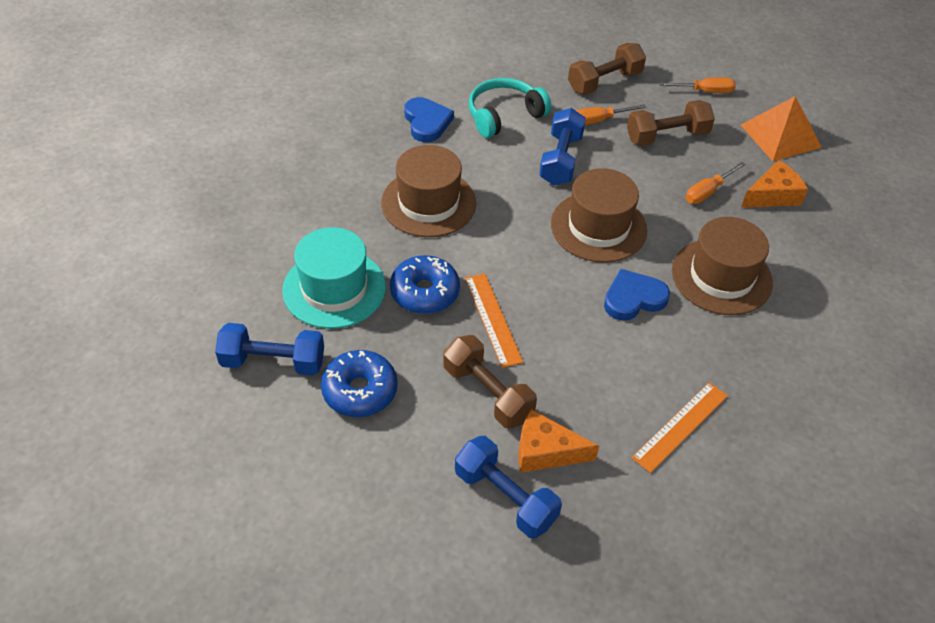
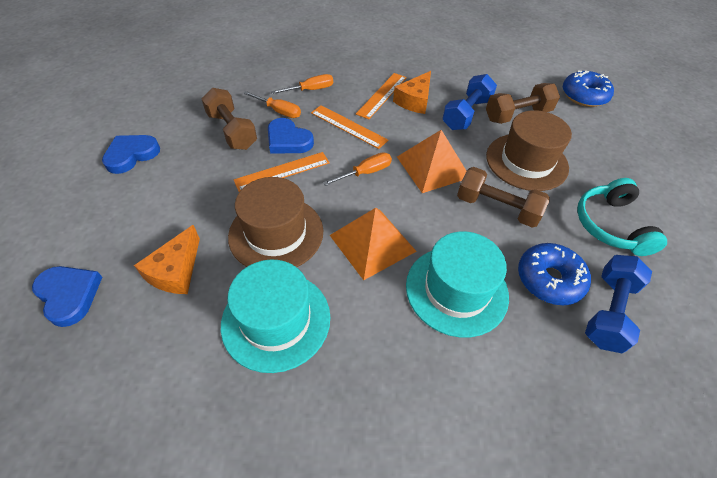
blue dumbbell: [215,323,324,376] [455,436,562,538] [539,108,586,185] = 3 -> [442,74,497,130] [585,255,652,353] = 2
blue heart: [404,97,454,142] [604,269,670,321] = 2 -> [32,266,102,327] [102,135,160,174] [268,118,314,153] = 3
brown hat: [381,145,476,237] [551,168,647,263] [672,217,773,315] = 3 -> [228,177,323,267] [486,110,572,191] = 2
orange pyramid: [741,96,822,161] = 1 -> [330,208,417,280] [397,130,466,193] = 2
orange ruler: [465,273,523,368] [632,382,728,473] = 2 -> [234,152,330,192] [311,105,388,149] [356,73,407,119] = 3
turquoise hat: [282,227,386,329] = 1 -> [221,260,330,373] [406,231,509,338] = 2

